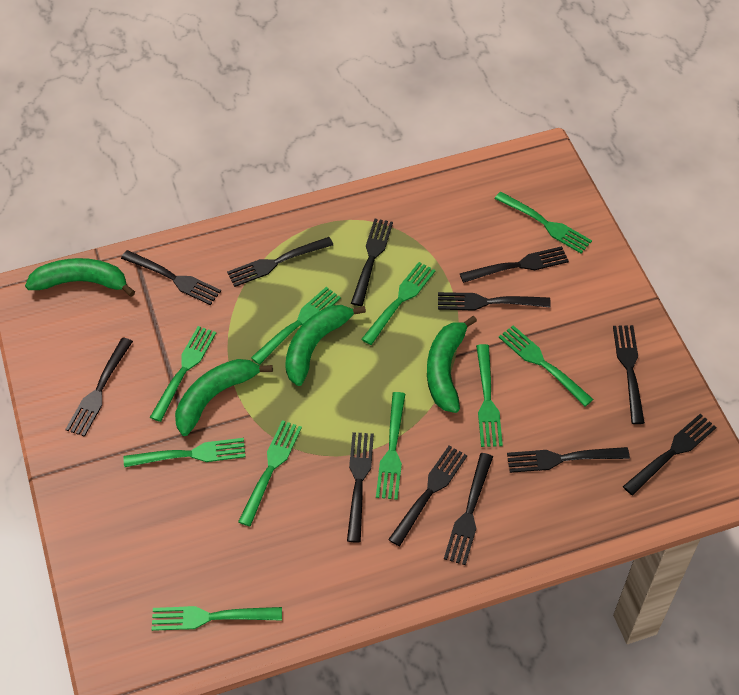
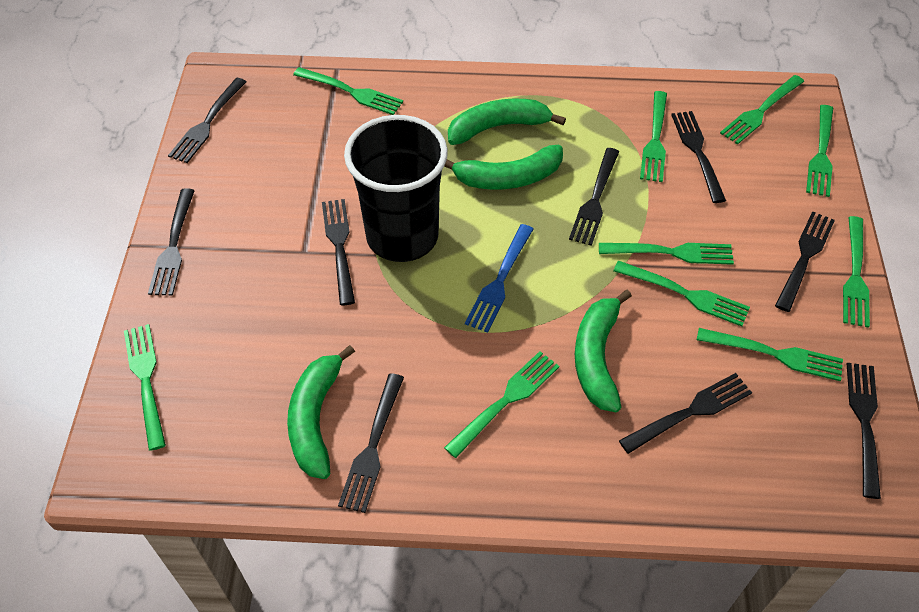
black cup: none = 0 -> [344,115,448,262] = 1
black fork: [65,337,133,437] [121,250,221,305] [227,237,333,287] [347,432,374,543] [351,219,393,306] [388,446,467,546] [438,292,551,311] [444,453,493,565] [460,246,569,283] [507,447,630,473] [613,325,645,424] [623,414,717,495] = 12 -> [148,188,195,296] [168,78,246,163] [322,199,355,305] [338,373,404,513] [569,148,619,246] [619,373,752,454] [671,111,726,203] [775,211,835,312] [847,363,881,499] = 9
blue fork: none = 0 -> [465,224,534,333] = 1

